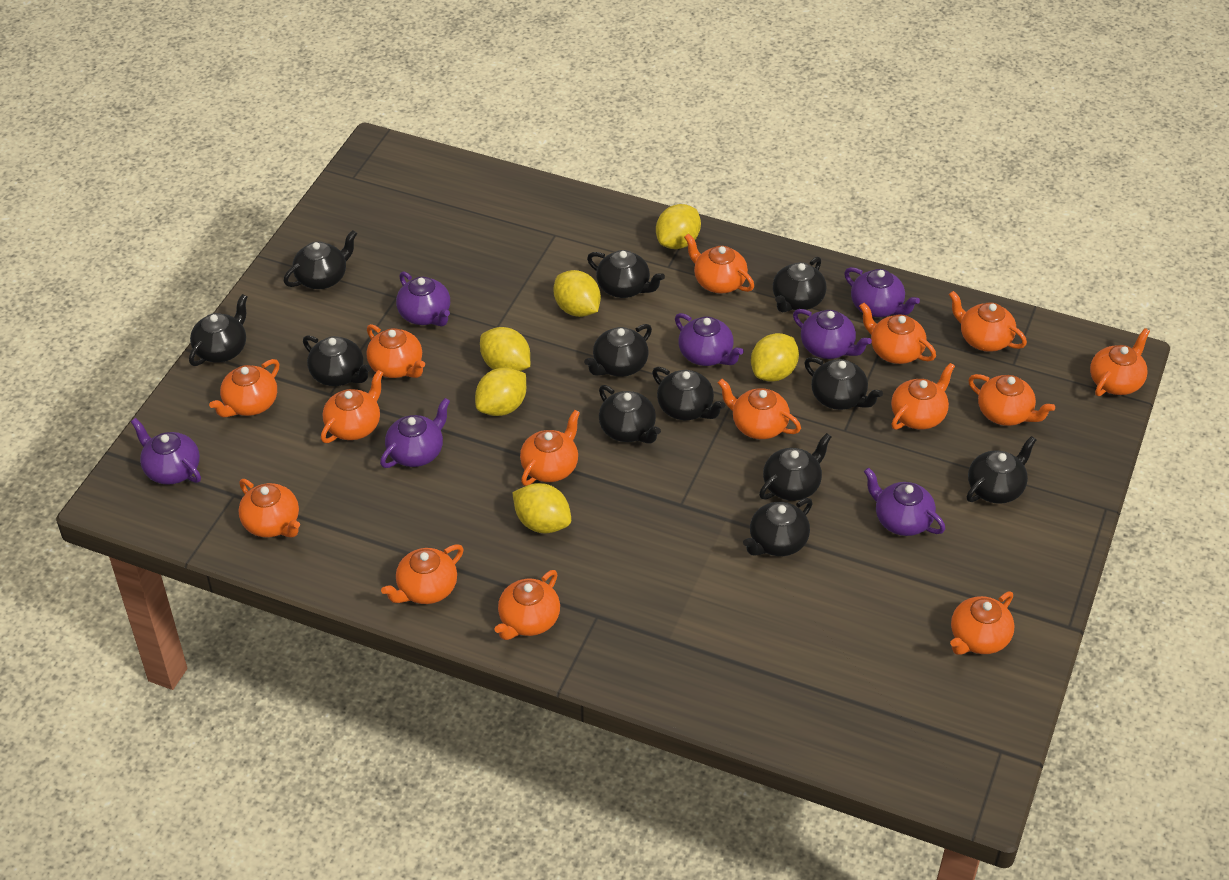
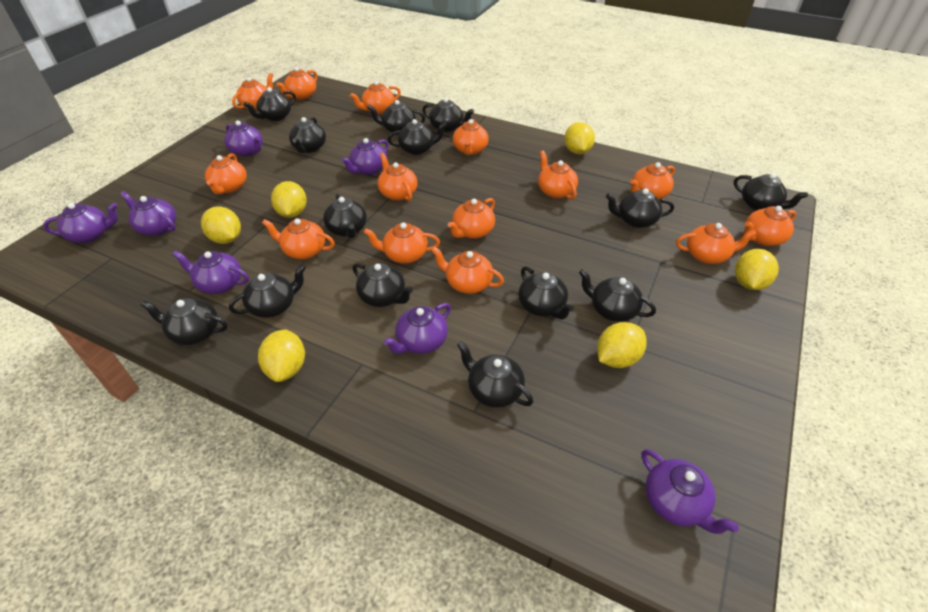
black teapot: [189,294,247,366] [283,230,357,289] [303,335,371,386] [584,324,652,377] [587,250,665,298] [599,385,661,444] [652,367,725,420] [743,498,813,556] [759,433,831,501] [773,257,826,312] [804,357,883,410] [967,436,1037,504] = 12 -> [140,298,228,345] [229,264,306,318] [244,87,296,121] [289,117,326,153] [323,194,367,238] [353,263,413,307] [367,100,425,135] [388,119,447,155] [422,98,474,132] [457,341,533,408] [518,266,574,319] [579,269,656,322] [606,188,674,228] [734,173,808,211] = 14
orange teapot: [209,359,280,417] [238,479,300,537] [321,370,383,443] [367,324,425,378] [381,544,464,604] [495,570,560,640] [520,410,580,486] [684,233,754,294] [718,379,801,439] [859,303,936,364] [891,363,955,430] [949,291,1027,352] [950,592,1015,655] [968,374,1055,426] [1090,328,1150,396] = 15 -> [205,153,247,194] [232,73,273,110] [262,218,335,259] [276,67,317,100] [350,81,401,114] [363,222,440,264] [377,153,418,201] [431,246,504,294] [448,198,495,239] [453,119,489,155] [538,151,578,200] [630,162,675,199] [676,223,757,264] [744,206,796,246] = 14

